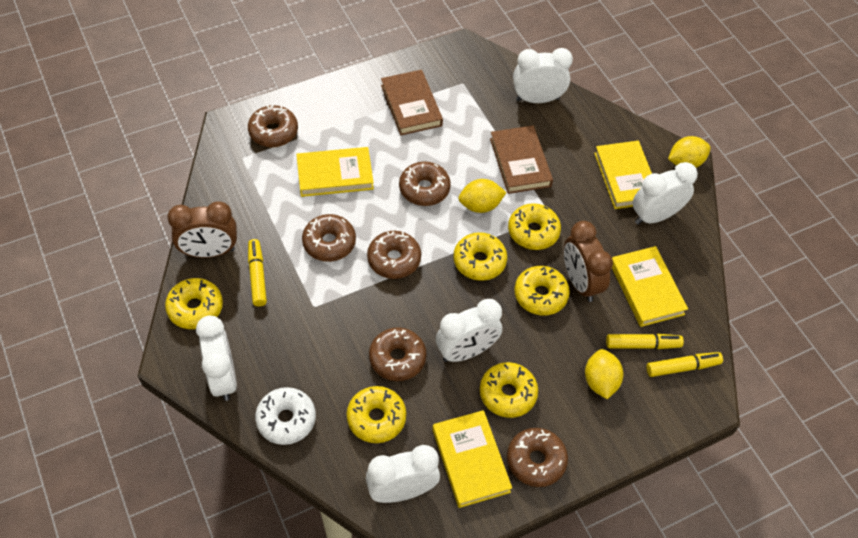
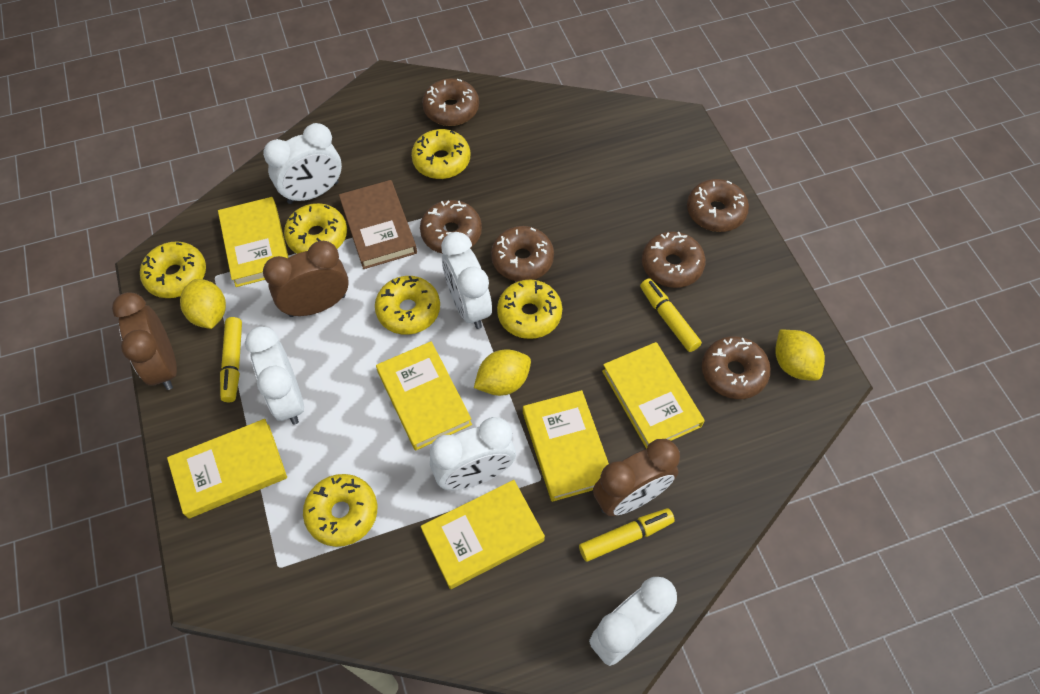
brown book: [381,70,443,135] [490,126,553,194] = 2 -> [339,180,417,269] = 1
brown clock: [167,201,237,258] [564,221,613,302] = 2 -> [112,292,177,390] [263,241,349,317] [593,439,680,516] = 3
white donut: [255,387,316,445] = 1 -> none = 0
yellow book: [296,147,374,197] [432,410,512,508] [594,141,652,209] [612,246,688,327] = 4 -> [167,419,287,519] [218,197,289,287] [376,341,472,451] [421,480,545,589] [523,390,609,502] [602,342,705,449] = 6

